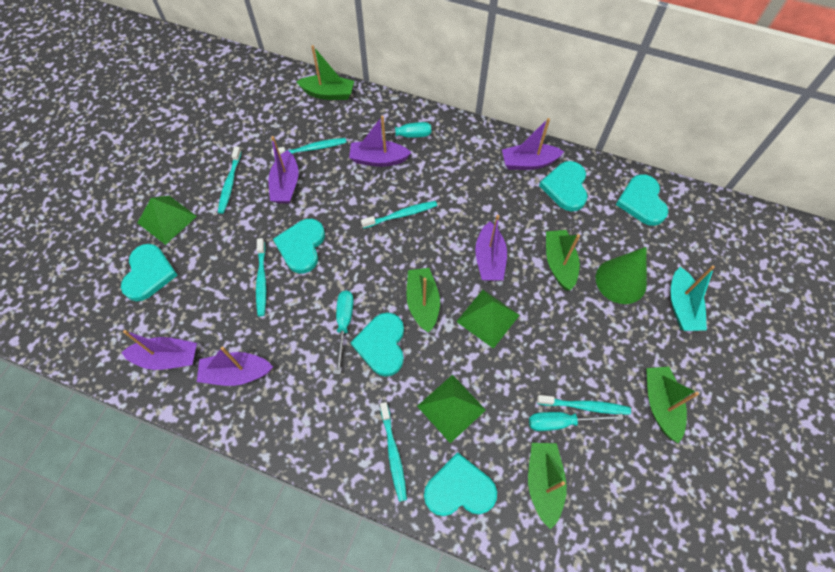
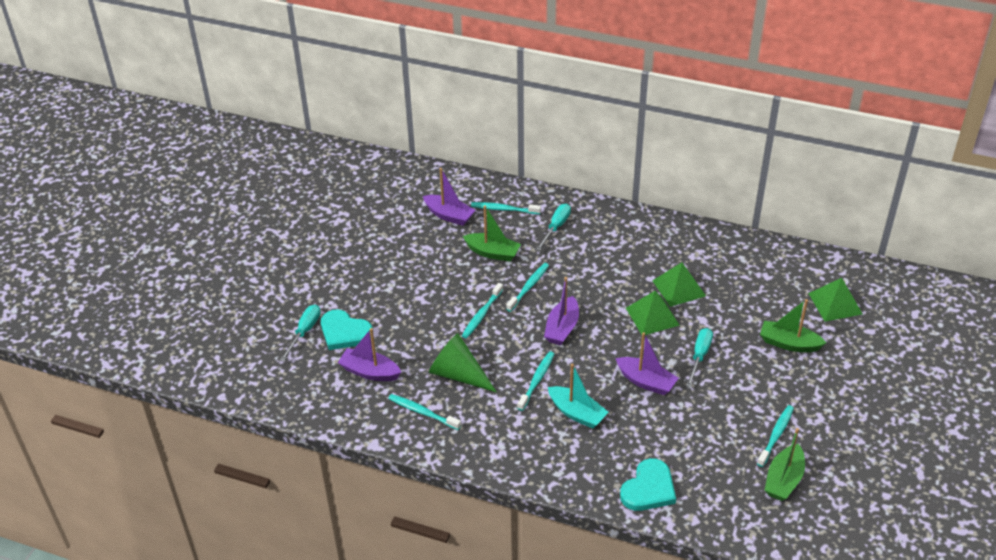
green boat: [297,45,354,100] [406,268,440,333] [528,443,567,529] [546,230,580,290] [646,367,699,444] = 5 -> [463,205,521,262] [760,299,826,352] [765,428,805,501] = 3
purple boat: [121,330,197,370] [197,347,273,386] [268,136,299,204] [349,116,411,167] [475,215,507,281] [502,118,564,170] = 6 -> [338,328,401,381] [423,168,476,226] [544,277,579,345] [615,332,679,395] = 4
turquoise heart: [121,244,178,301] [273,219,325,273] [350,312,404,377] [424,452,497,516] [539,161,588,211] [616,174,668,226] = 6 -> [321,309,373,350] [620,458,676,511] = 2

